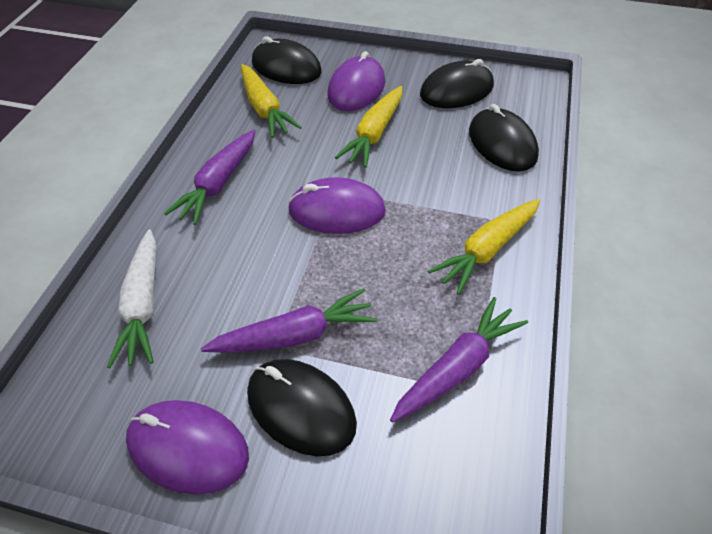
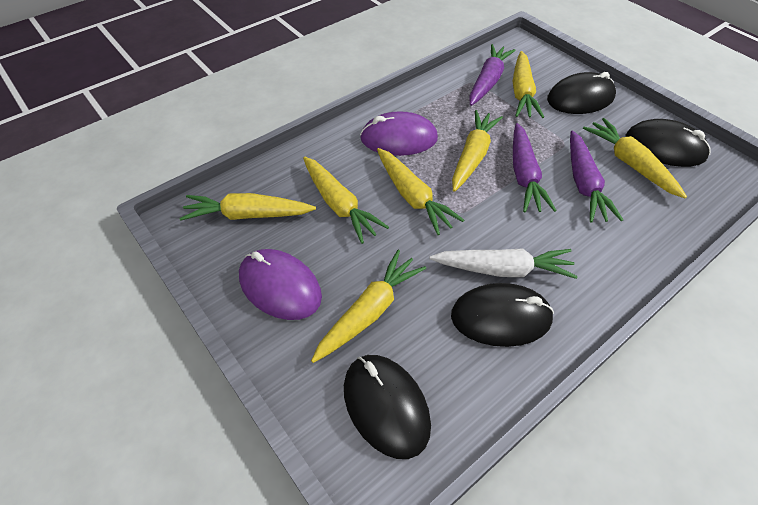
purple mouse: [126,400,249,495] [288,177,386,234] [327,51,385,111] = 3 -> [239,249,322,320] [360,111,438,156] = 2
yellow carrot: [241,64,302,138] [335,86,402,168] [428,199,540,295] = 3 -> [179,193,316,221] [303,157,389,244] [311,250,426,363] [377,148,464,235] [452,110,503,192] [513,51,544,118] [583,118,687,198] = 7

